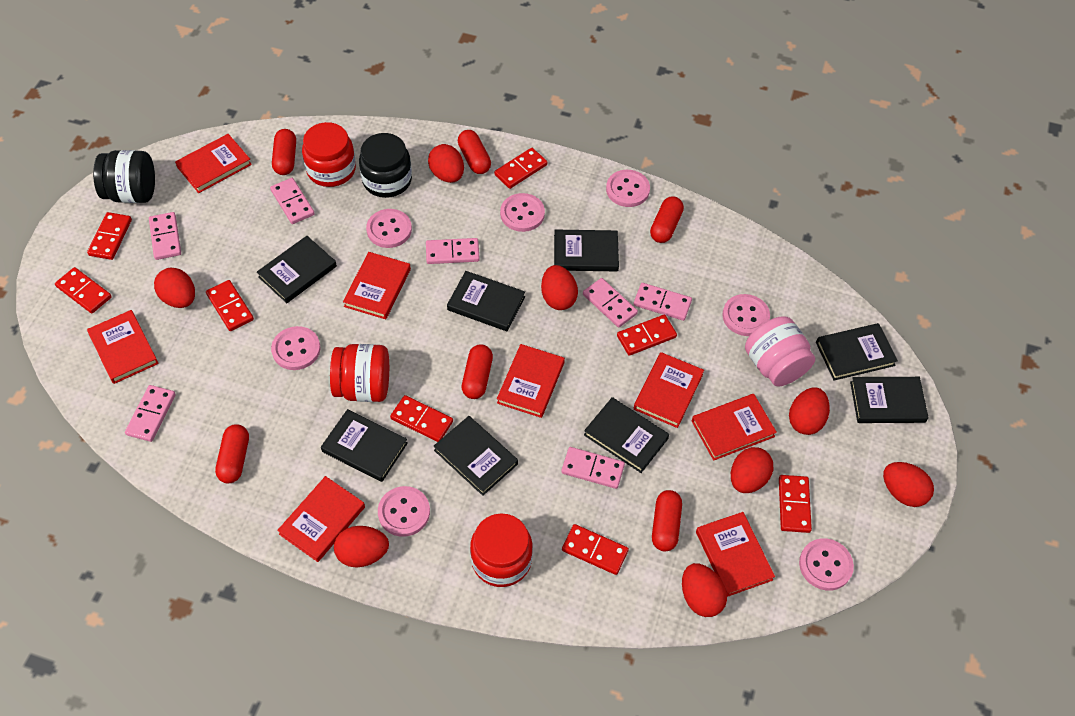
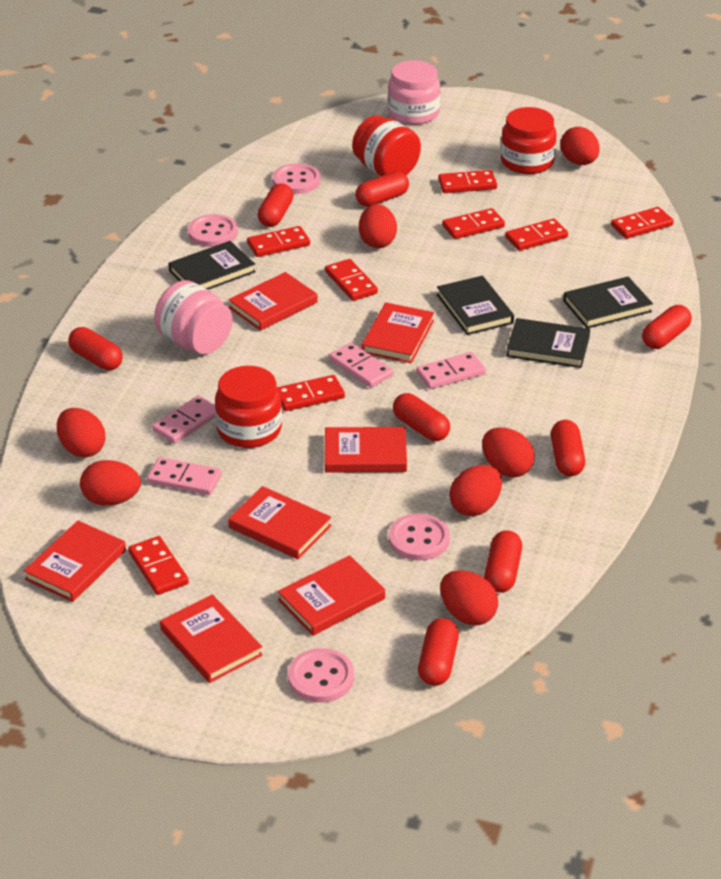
black book: [257,236,337,303] [321,409,408,482] [434,416,518,496] [447,271,525,331] [554,230,619,271] [584,397,669,473] [816,323,898,380] [850,377,929,423] = 8 -> [169,241,256,290] [437,276,514,335] [506,318,590,368] [563,277,653,328] = 4
black jar: [93,150,155,203] [359,133,412,198] = 2 -> none = 0
pink button: [271,326,320,370] [366,209,412,248] [378,486,430,537] [500,193,545,232] [606,170,650,207] [722,294,770,336] [799,538,854,591] = 7 -> [188,214,238,247] [273,163,321,194] [288,648,354,703] [389,514,450,561] = 4
pink domino: [125,385,176,442] [149,212,181,260] [270,178,315,224] [426,238,480,264] [561,447,625,489] [583,278,638,328] [634,283,692,321] = 7 -> [147,457,222,495] [152,396,216,444] [329,343,393,388] [416,352,486,389] = 4
pink jar: [745,316,815,387] = 1 -> [154,280,233,354] [388,60,440,125] = 2
red book: [87,310,159,384] [175,134,252,193] [277,476,365,562] [343,252,411,319] [497,344,565,418] [634,352,704,428] [692,394,777,461] [696,512,775,597] = 8 -> [24,521,126,602] [160,594,263,683] [228,486,332,559] [229,272,318,331] [278,555,385,636] [325,427,407,473] [361,303,434,363] = 7
red capsule: [215,424,249,483] [272,129,296,175] [458,130,491,174] [462,344,493,399] [650,197,684,243] [652,490,682,551] = 6 -> [68,327,123,370] [258,183,293,227] [355,172,409,207] [393,393,450,441] [418,618,459,686] [484,530,522,593] [551,420,585,476] [642,305,692,349] = 8
red egg: [154,268,195,308] [334,526,389,568] [428,144,464,183] [541,265,578,310] [682,563,727,617] [731,447,773,493] [789,387,830,435] [883,462,934,507] = 8 -> [57,408,106,458] [80,460,141,506] [359,204,397,248] [440,570,498,626] [449,465,502,516] [482,427,535,478] [561,127,600,165] = 7

